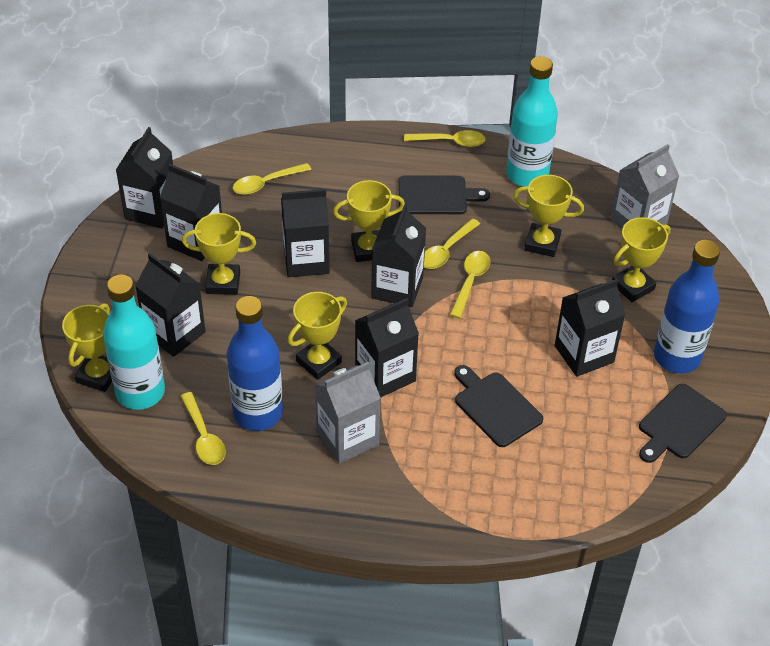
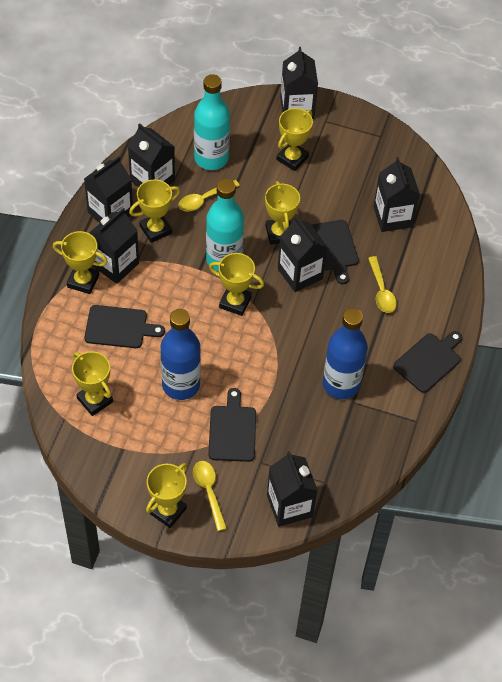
black cutting board: [398,175,490,214] [454,365,543,447] [639,384,727,463] = 3 -> [84,305,165,348] [208,388,256,462] [312,220,359,284] [393,331,462,393] = 4
grey carton: [315,362,381,464] [610,144,679,229] = 2 -> none = 0
yellow spoon: [180,392,226,465] [233,163,311,195] [404,130,486,147] [424,218,480,269] [450,251,490,318] = 5 -> [178,180,240,211] [193,461,227,531] [368,256,397,313] = 3
yellow trophy: [62,303,112,392] [182,213,256,295] [288,292,347,380] [333,180,405,262] [513,175,584,257] [612,217,670,302] = 6 -> [53,231,108,294] [72,351,113,416] [129,179,180,243] [146,463,187,528] [209,253,264,316] [265,181,300,245] [277,108,313,171] = 7

